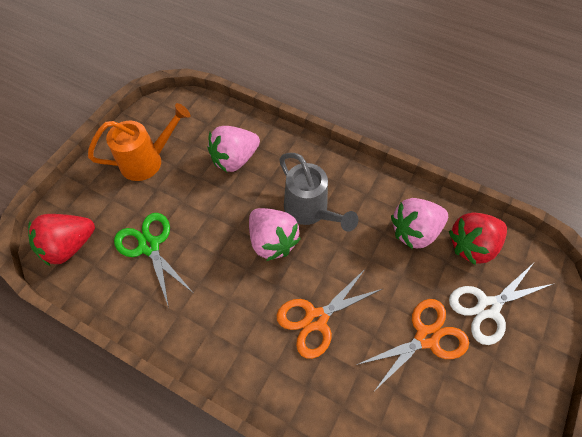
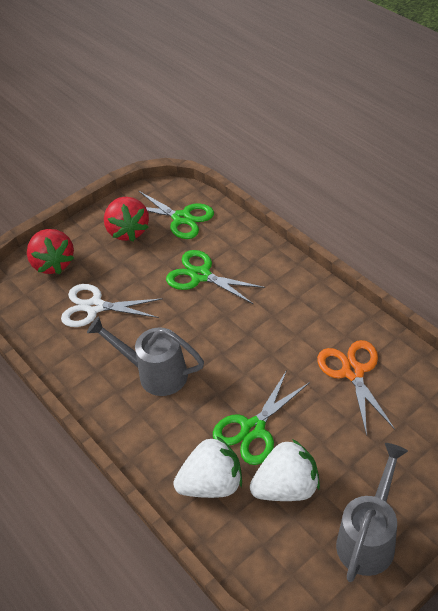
green scissors: [114,213,192,308] = 1 -> [139,191,214,239] [166,250,265,304] [213,370,310,465] = 3
grey watering can: [279,153,358,232] = 1 -> [87,316,204,396] [336,443,408,582] = 2
orange scissors: [277,268,384,359] [356,299,469,390] = 2 -> [317,340,395,436] = 1
orange watering can: [88,103,190,181] = 1 -> none = 0
pink strawberry: [208,126,260,172] [249,208,301,261] [391,198,448,250] = 3 -> none = 0
white strawberry: none = 0 -> [173,437,242,498] [250,439,320,501] = 2

